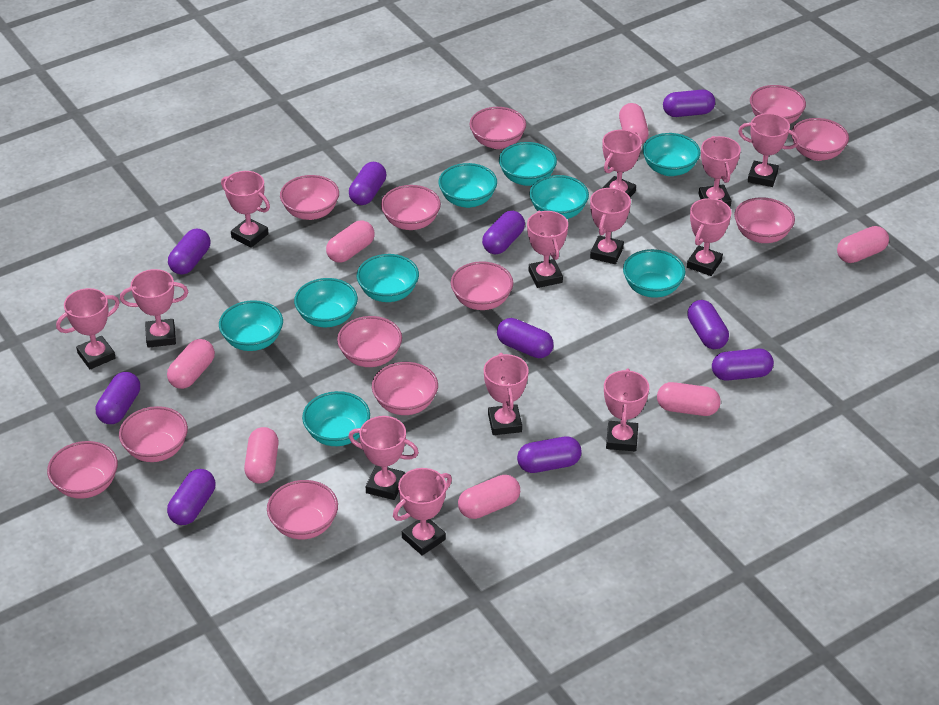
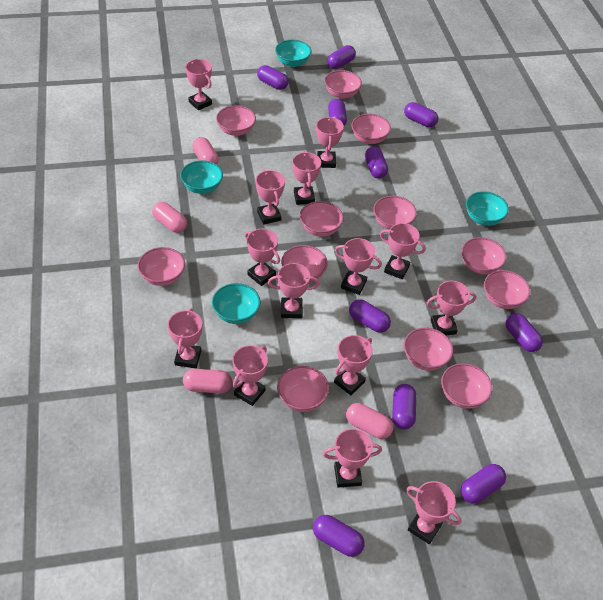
pink capsule: [167,339,215,389] [244,427,279,484] [326,221,375,263] [458,475,520,519] [619,103,649,144] [657,382,721,416] [837,226,889,263] = 7 -> [152,202,187,233] [183,369,232,394] [192,137,219,164] [346,403,393,439] = 4
pink trophy: [56,288,120,370] [120,269,188,348] [221,171,270,248] [348,416,419,500] [393,468,452,556] [484,353,529,435] [527,211,568,288] [590,188,631,264] [601,130,642,197] [604,369,649,451] [687,198,731,276] [699,136,741,207] [738,113,799,187] = 13 -> [168,308,202,368] [186,59,212,110] [232,345,268,406] [245,229,280,286] [256,170,285,225] [268,263,319,319] [293,152,321,205] [316,117,344,168] [323,428,382,488] [334,335,373,395] [335,238,382,295] [380,223,426,279] [406,481,461,544] [427,281,476,335] = 14
turquoise bowl: [219,300,283,351] [294,278,358,327] [302,391,370,446] [357,254,419,302] [438,163,497,208] [499,142,557,186] [529,175,589,219] [623,249,686,298] [643,133,701,176] = 9 -> [180,160,223,194] [212,283,261,324] [275,40,311,67] [466,191,509,226] = 4

